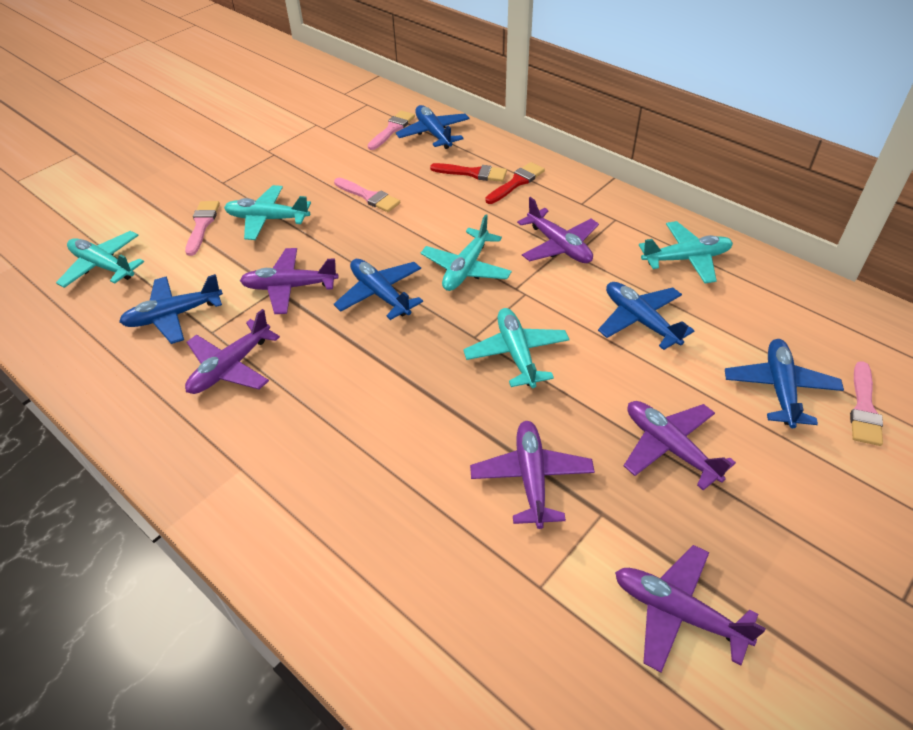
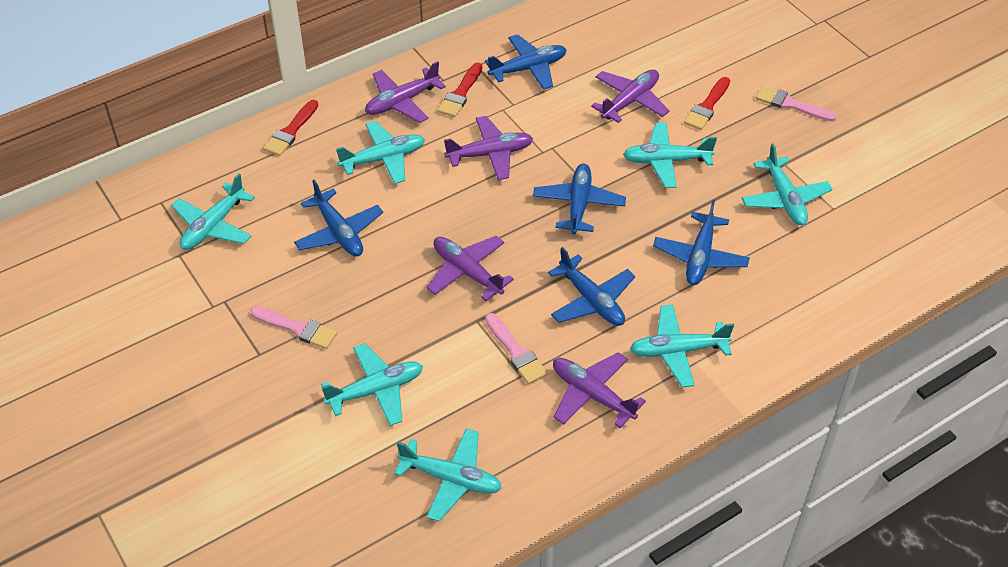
pink brush: [185,201,220,256] [334,178,400,212] [368,111,415,150] [850,361,883,446] = 4 -> [250,306,337,349] [485,313,548,384] [756,85,837,121] = 3
purple plane: [185,309,280,394] [240,248,339,314] [470,421,595,529] [517,197,599,263] [615,545,766,673] [624,401,736,490] = 6 -> [365,61,446,123] [426,236,514,301] [444,116,533,180] [553,352,646,428] [591,70,670,123] = 5
red brush: [430,163,507,182] [485,162,545,204] = 2 -> [263,100,318,156] [438,63,482,117] [684,77,730,130] = 3
turquoise plane: [56,231,144,288] [224,185,311,240] [421,214,512,291] [463,308,570,388] [639,221,733,284] = 5 -> [171,174,255,250] [321,343,423,426] [336,121,425,184] [394,428,502,521] [623,122,717,188] [630,305,734,387] [742,144,832,225] = 7

